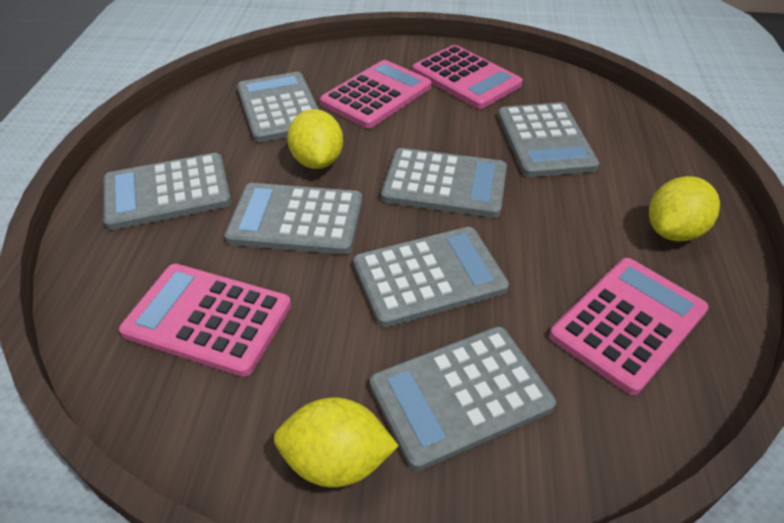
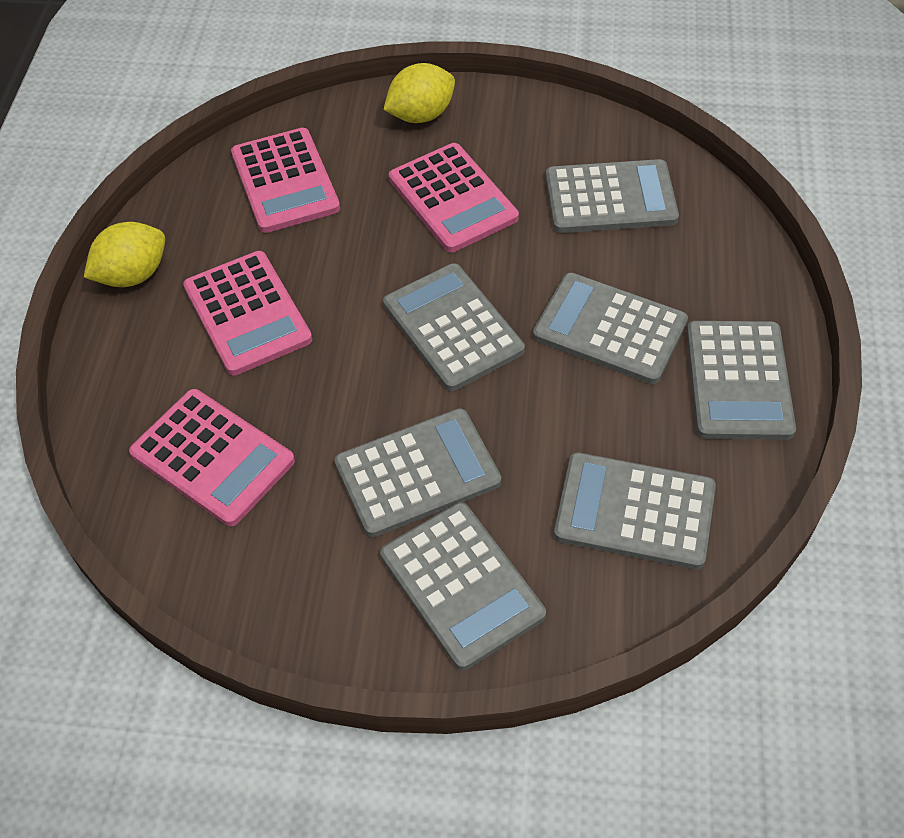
yellow lemon: [274,397,399,488] [287,109,343,169] [649,176,720,242] = 3 -> [84,222,165,287] [383,63,455,123] = 2

